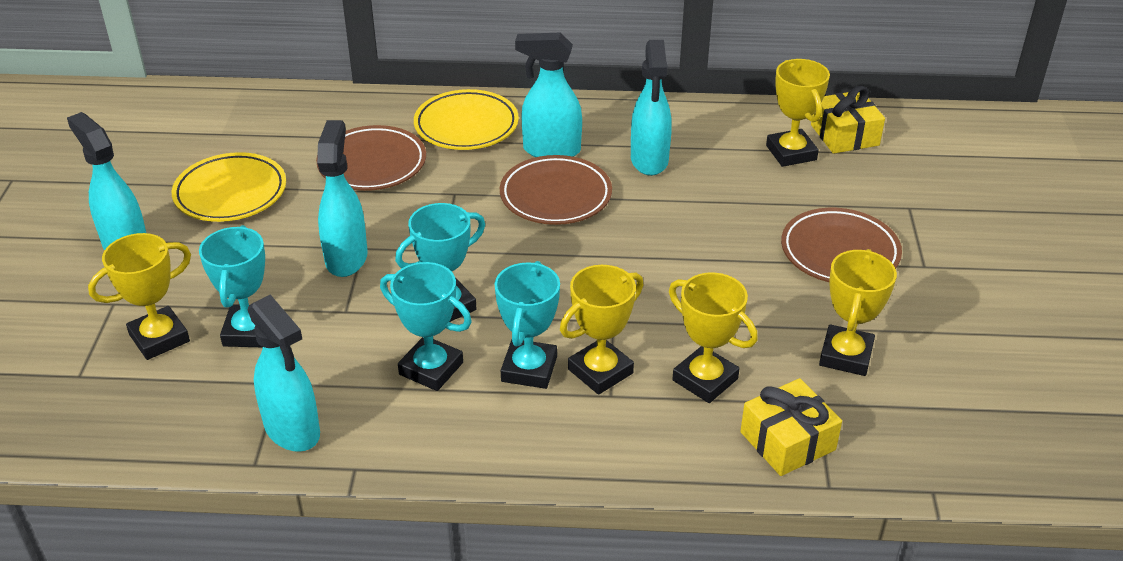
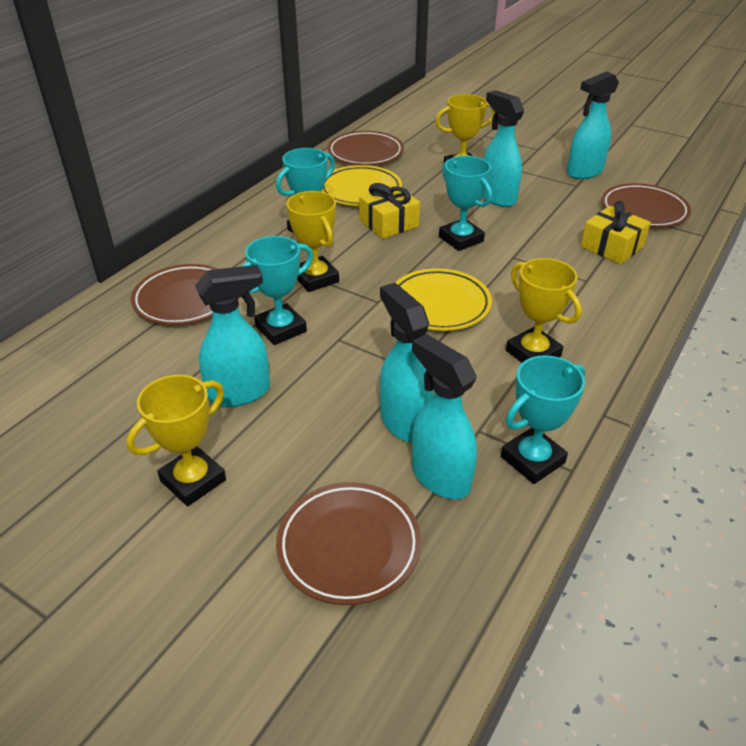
brown plate: [316,125,426,191] [500,155,612,225] [781,208,902,282] = 3 -> [131,264,218,325] [276,482,421,605] [328,131,404,165] [601,183,691,228] = 4
yellow trophy: [88,233,191,360] [560,265,643,395] [669,273,758,403] [766,59,830,167] [819,249,897,376] = 5 -> [126,375,226,506] [286,191,339,292] [435,94,495,162] [506,258,582,363] = 4

